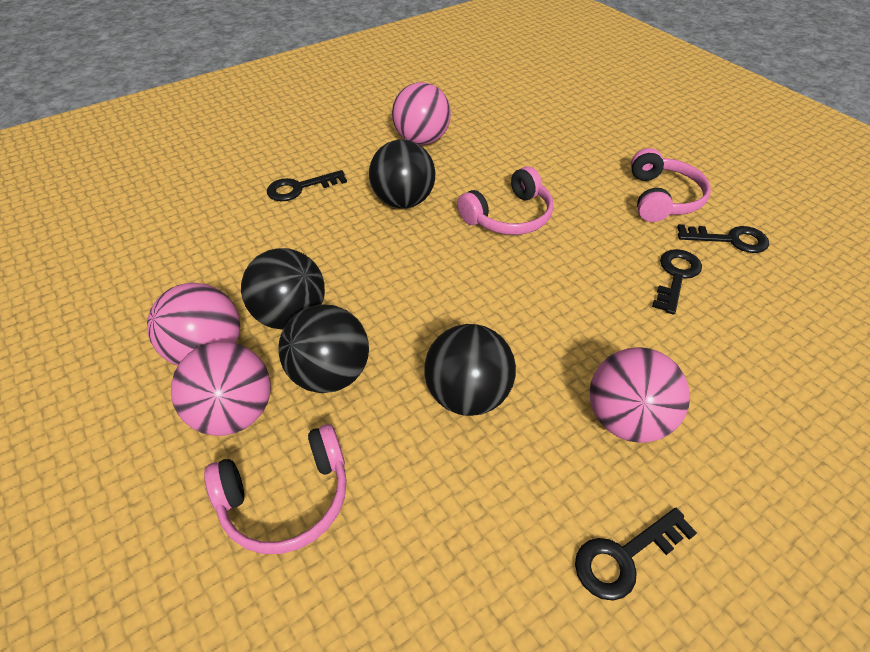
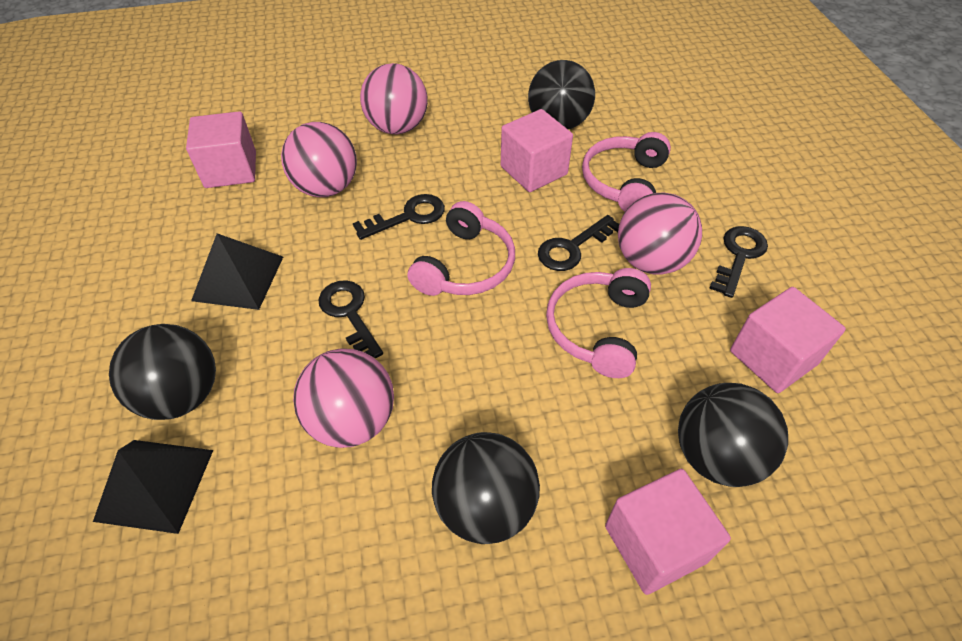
black pyramid: none = 0 -> [93,440,213,534] [191,233,283,310] = 2
pink cube: none = 0 -> [186,111,256,188] [501,109,573,192] [605,469,731,595] [730,287,846,393] = 4

